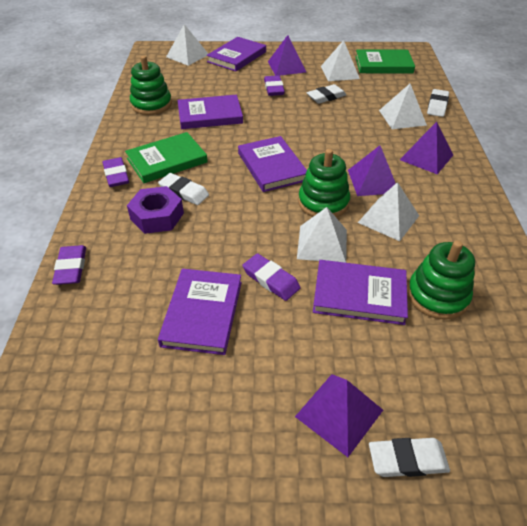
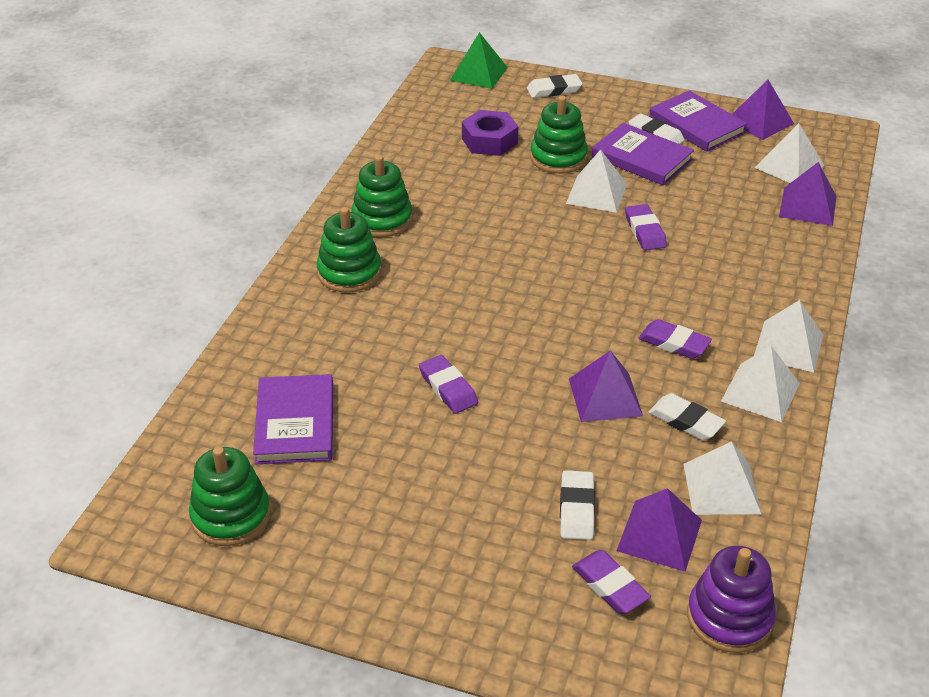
green book: [125,132,208,183] [355,49,415,74] = 2 -> none = 0
green pyramid: none = 0 -> [450,32,508,89] = 1
green stacking toy: [130,56,172,115] [298,149,350,218] [407,241,475,320] = 3 -> [189,446,271,546] [316,207,382,293] [351,155,413,237] [530,96,588,174] = 4
purple book: [158,269,242,355] [177,95,243,129] [207,37,266,72] [238,136,307,192] [313,260,408,325] = 5 -> [253,374,333,464] [592,123,694,185] [649,90,747,152] = 3
purple stacking toy: none = 0 -> [687,546,776,653] = 1

